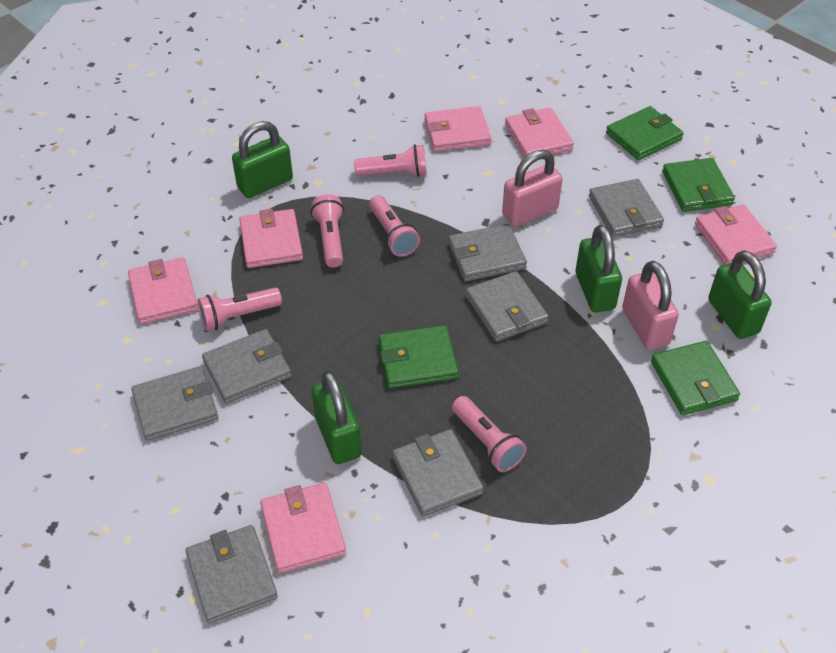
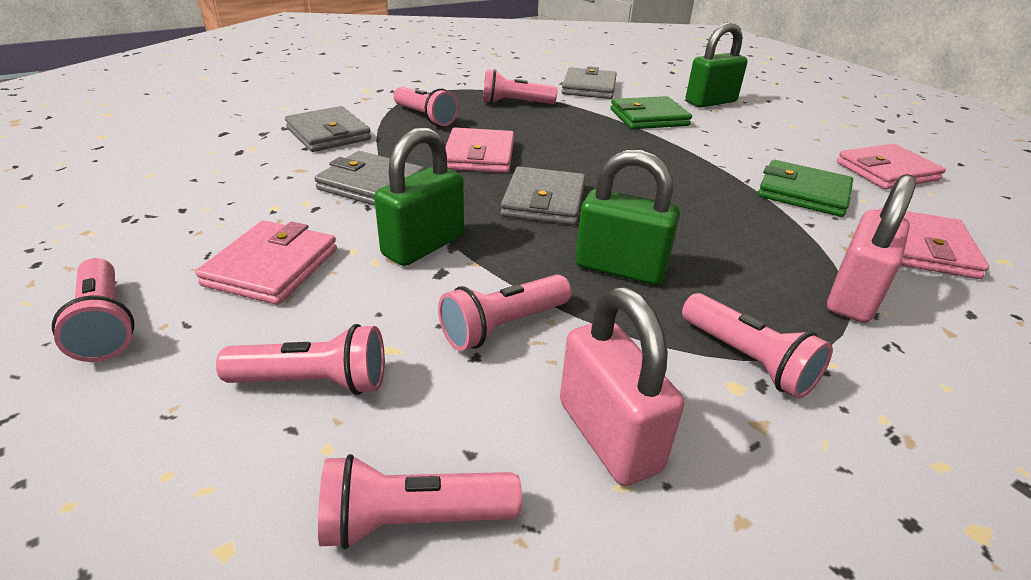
green padlock: [232,121,293,198] [312,371,362,464] [576,225,622,313] [708,250,772,339] = 4 -> [374,127,464,266] [575,150,680,285] [686,22,748,107] = 3
green wallet: [379,325,459,388] [606,106,684,160] [651,341,740,415] [662,158,735,212] = 4 -> [610,96,692,129] [758,160,853,217] = 2
grey wallet: [131,366,218,441] [186,525,278,624] [202,329,291,404] [392,429,484,517] [448,224,527,281] [466,271,549,342] [589,179,664,237] = 7 -> [285,106,371,152] [314,151,425,206] [500,166,585,225] [561,66,617,99] = 4
pink flashlight: [198,288,282,331] [310,194,344,268] [354,144,427,177] [369,195,420,257] [452,396,527,472] = 5 -> [52,258,134,362] [216,324,385,395] [318,454,522,549] [393,87,459,126] [438,274,571,351] [483,69,557,104] [682,293,833,399] = 7
pink wallet: [128,257,198,324] [239,209,303,268] [260,483,346,573] [424,106,491,152] [505,108,574,158] [695,204,777,265] = 6 -> [195,220,337,305] [445,128,514,173] [837,144,946,189] [878,207,989,279] = 4

